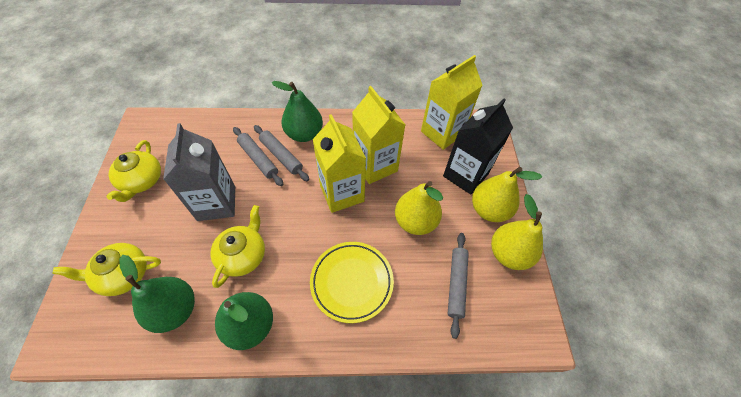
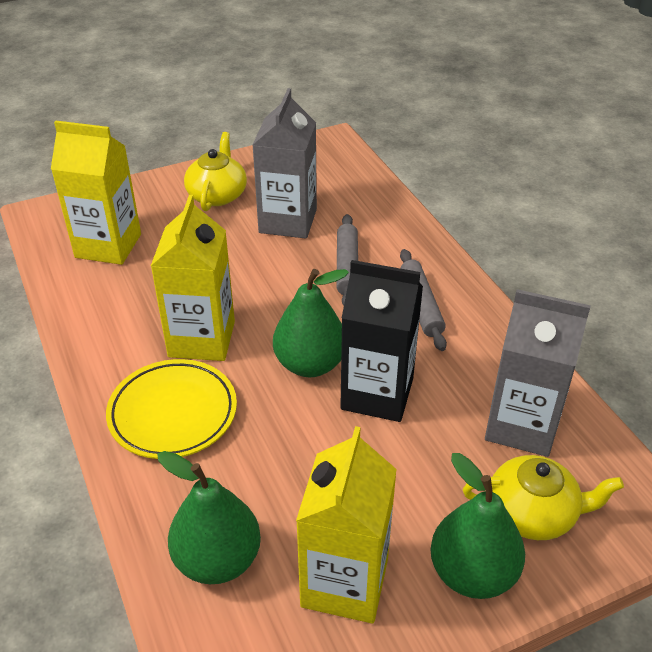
grey carton: [163,123,235,221] = 1 -> [253,88,317,239] [485,289,591,457] = 2
grey rolling pin: [233,127,283,186] [254,125,309,181] [448,233,469,339] = 3 -> [336,214,358,305] [400,249,447,351] = 2
yellow pear: [395,181,443,235] [472,167,542,222] [491,194,543,270] = 3 -> none = 0
yellow teapot: [52,243,161,296] [107,140,161,202] [210,205,265,288] = 3 -> [184,132,247,211] [463,455,624,540] = 2

